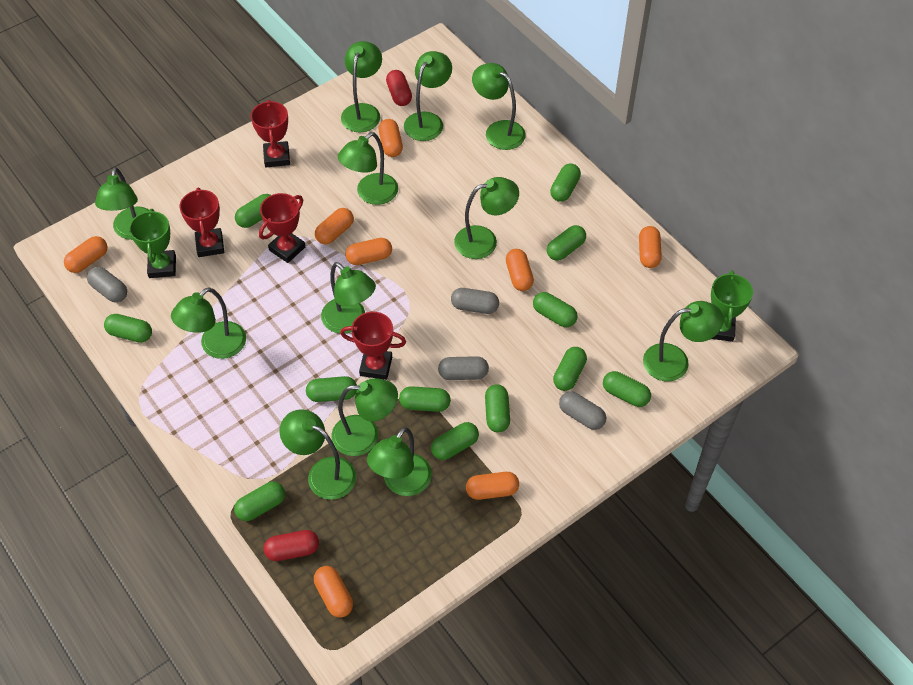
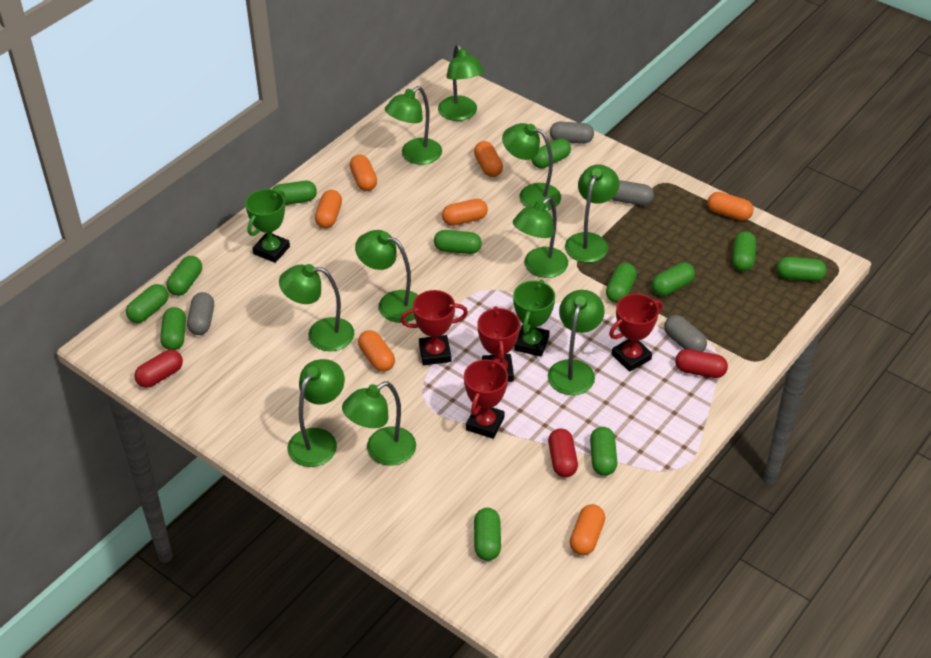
green lamp: [95,167,149,240] [171,287,246,359] [279,409,356,500] [321,262,376,333] [331,378,398,456] [338,132,398,205] [341,41,382,132] [367,427,432,496] [404,51,452,141] [454,177,519,259] [472,63,526,150] [643,301,724,381] = 12 -> [279,264,354,351] [287,359,345,467] [342,381,416,466] [355,230,418,323] [385,86,442,165] [438,44,484,121] [502,123,561,211] [513,197,568,278] [548,290,605,395] [565,164,619,263] = 10
orange capsule: [64,236,107,273] [314,566,353,618] [315,208,354,244] [345,238,392,265] [379,119,403,157] [466,472,519,500] [506,249,534,291] [639,226,662,268] = 8 -> [315,190,342,228] [350,155,377,191] [358,330,395,372] [442,199,488,226] [474,141,503,177] [570,504,605,555] [707,192,754,221] = 7
red capsule: [264,530,319,561] [386,70,412,106] = 2 -> [134,349,183,388] [548,428,578,477] [675,349,728,378] = 3

